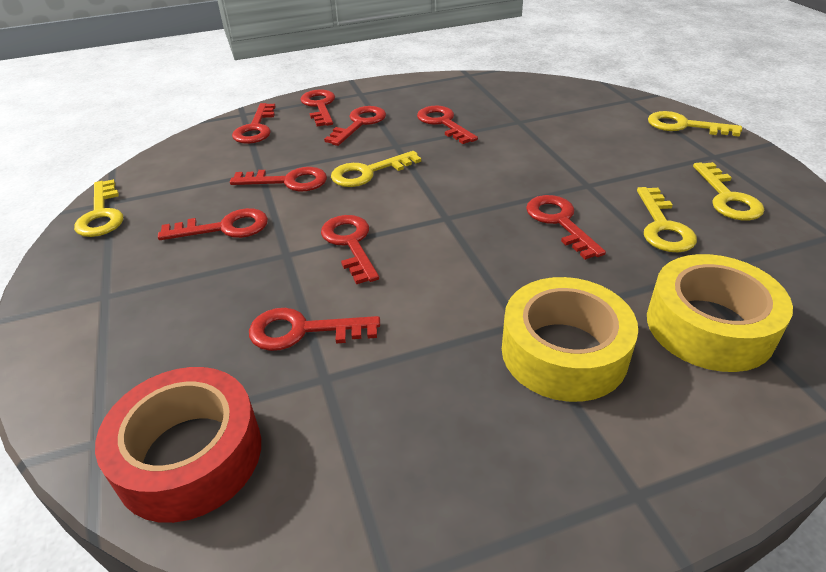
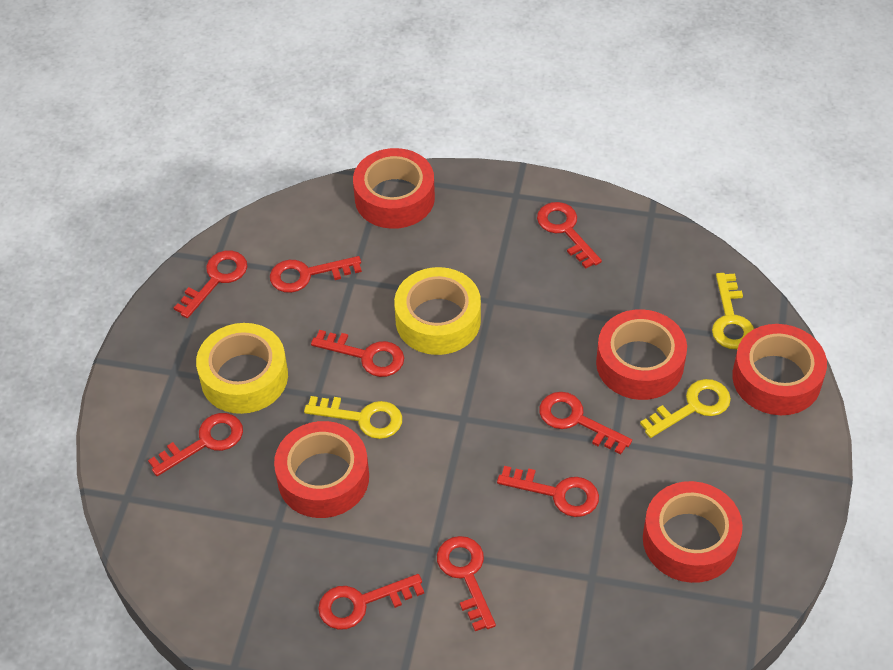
red tape: [95,367,261,523] = 1 -> [274,421,369,518] [353,148,435,229] [596,309,687,400] [643,481,743,583] [732,324,827,415] = 5
yellow key: [74,179,123,237] [331,151,421,187] [637,187,697,252] [648,111,742,136] [693,162,764,220] = 5 -> [304,396,402,439] [640,379,731,438] [712,273,754,349] = 3

